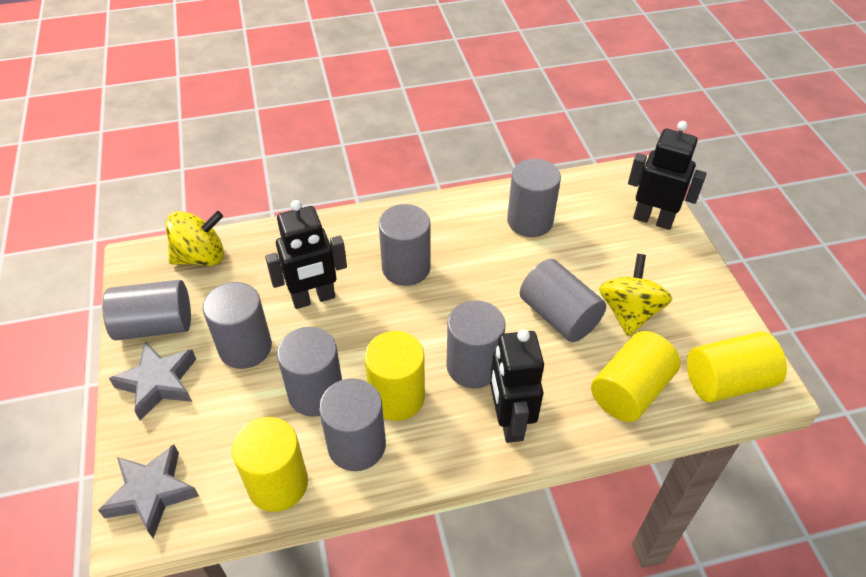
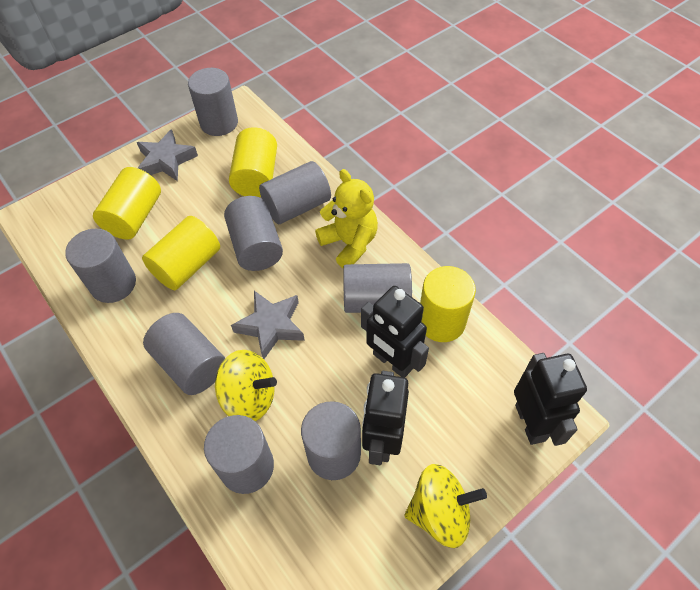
yellow teddy bear: none = 0 -> [315,169,378,268] = 1

